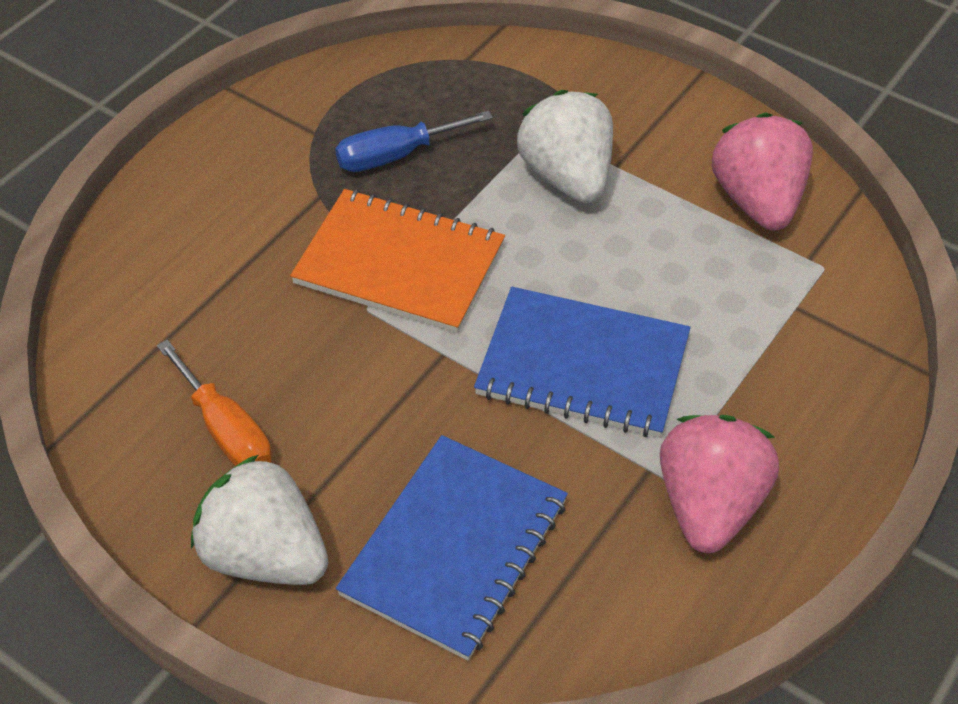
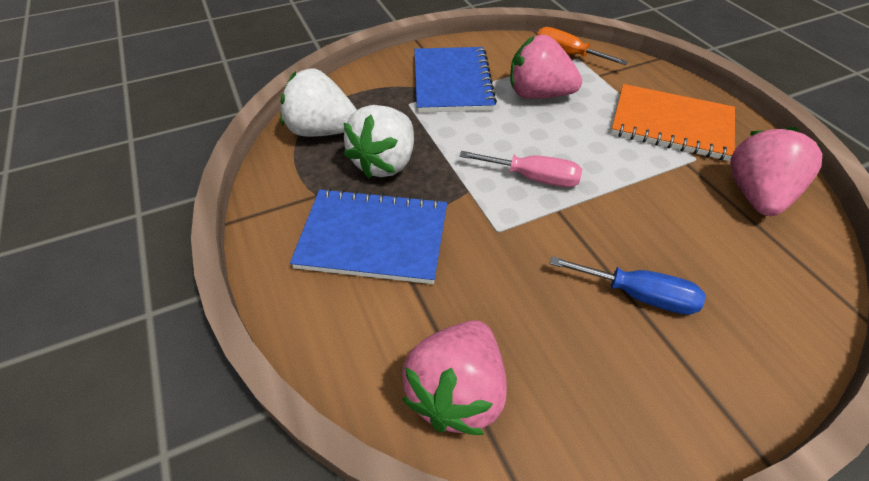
pink screwdriver: none = 0 -> [459,151,582,187] = 1
pink strawberry: [660,415,779,553] [712,112,813,231] = 2 -> [402,320,507,435] [510,35,582,99] [730,127,822,216] = 3

